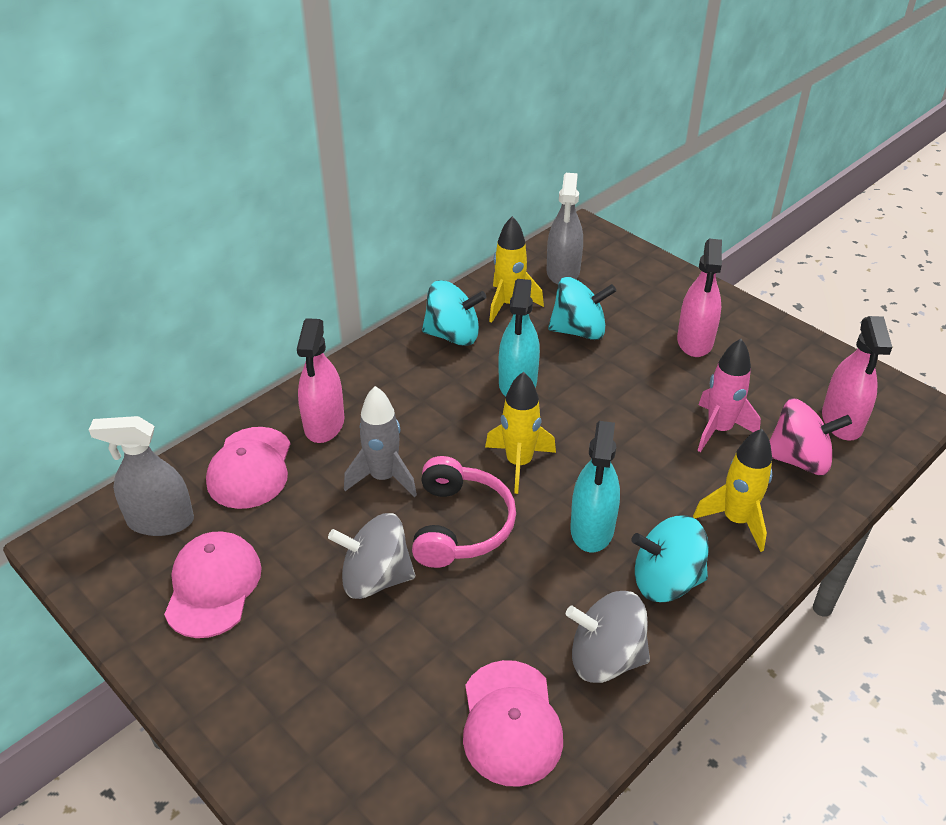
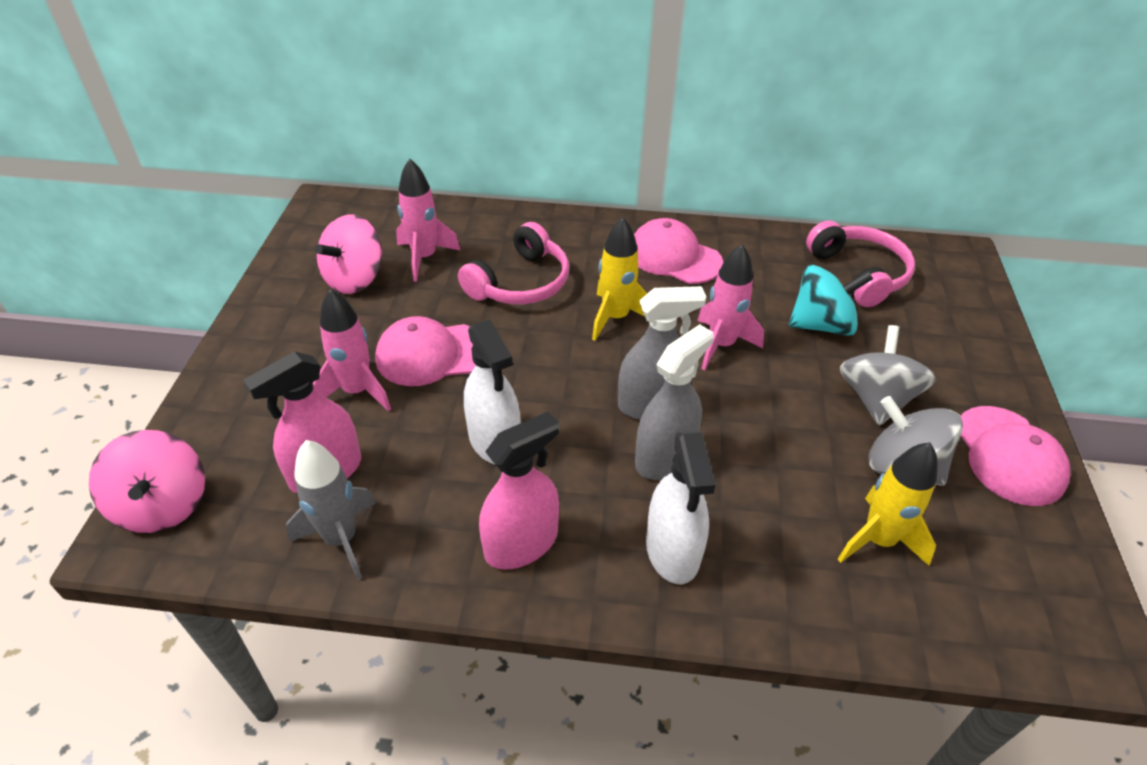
pink headphones: [412,456,516,568] = 1 -> [458,222,569,304] [806,220,915,308] = 2
pink rocket: [697,339,761,452] = 1 -> [313,289,391,412] [396,159,461,282] [697,244,764,370] = 3
pink spinning top: [769,398,852,475] = 1 -> [89,430,205,533] [315,215,382,294] = 2
pink spray bottle: [297,318,344,443] [677,239,722,357] [822,316,892,440] = 3 -> [243,351,361,493] [479,411,559,570] = 2
turquoise spinning top: [422,280,486,346] [548,277,616,340] [631,515,709,602] = 3 -> [789,265,873,336] = 1
turquoise spray bottle: [498,279,540,397] [570,421,620,552] = 2 -> none = 0
white spray bottle: none = 0 -> [464,320,521,464] [646,431,716,584] = 2
yellow rocket: [485,372,556,494] [489,216,544,323] [693,429,772,552] = 3 -> [592,217,647,341] [838,442,938,566] = 2

